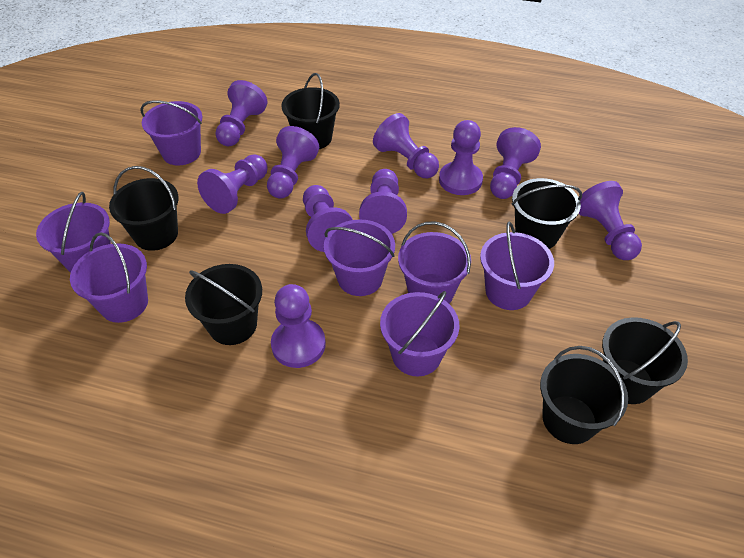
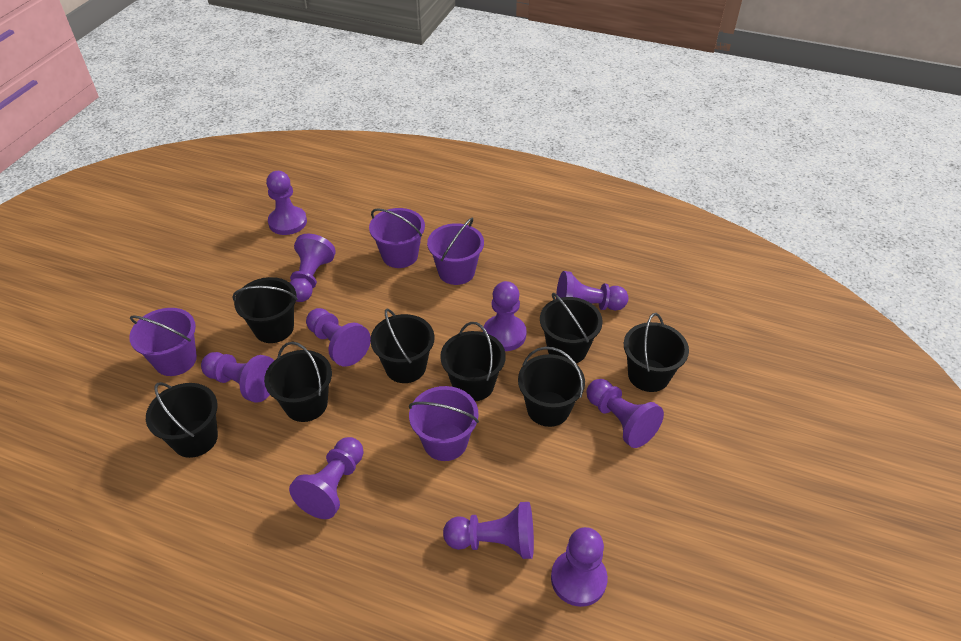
black bucket: [109,166,179,251] [185,264,262,345] [281,73,340,149] [512,178,582,249] [540,346,628,444] [602,317,688,404] = 6 -> [146,382,218,458] [233,277,298,343] [264,341,332,422] [370,309,434,383] [440,322,506,401] [518,347,585,427] [540,293,603,363] [624,313,689,392] = 8
purple bucket: [36,192,111,273] [70,232,148,323] [140,100,202,166] [324,219,395,296] [380,291,459,376] [398,221,471,304] [480,221,554,310] = 7 -> [129,308,197,376] [369,208,425,268] [409,386,479,461] [427,218,484,285] = 4

